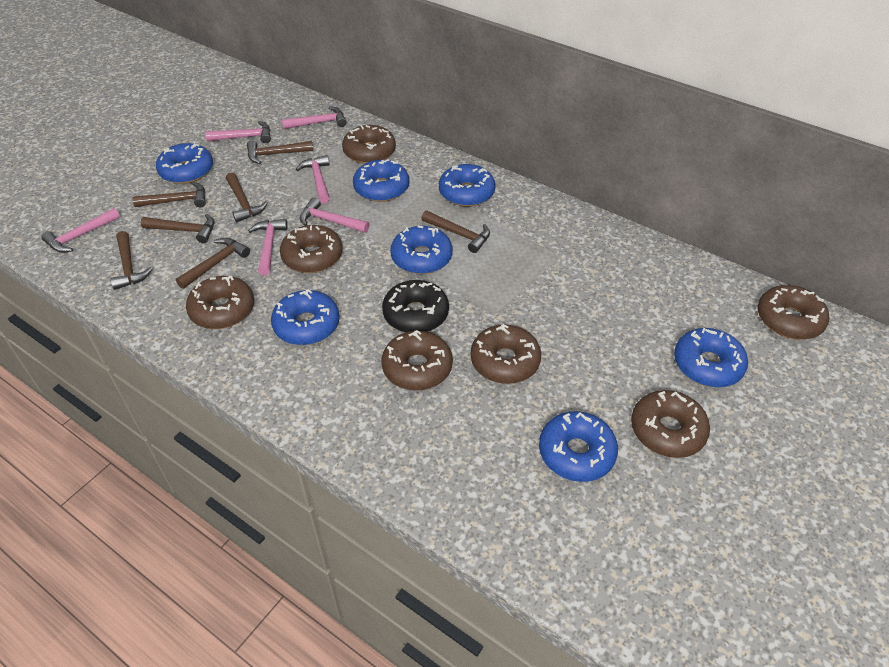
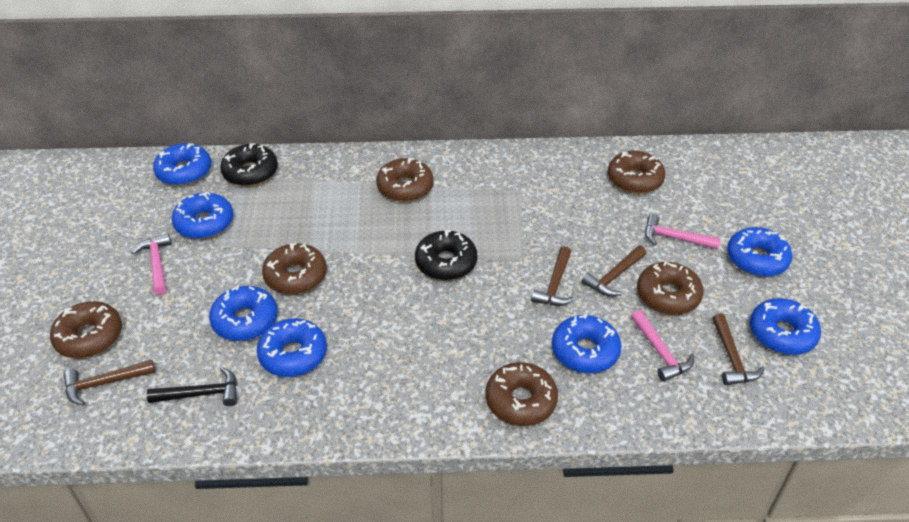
black donut: [382,280,449,332] = 1 -> [220,143,278,186] [415,230,477,280] = 2
black hammer: none = 0 -> [147,367,237,406] = 1
brown donut: [186,276,254,329] [280,225,343,273] [342,125,396,164] [382,330,453,391] [471,324,541,384] [631,390,710,458] [757,285,829,340] = 7 -> [50,301,122,358] [262,243,327,295] [376,158,434,202] [486,362,558,426] [608,151,665,194] [637,261,703,315] = 6
brown hammer: [110,231,152,290] [132,182,206,207] [141,214,214,243] [176,238,250,289] [226,172,268,222] [247,140,313,164] [421,211,490,253] = 7 -> [64,360,156,405] [531,246,574,306] [582,246,647,297] [712,313,765,385] = 4
pink hammer: [41,208,120,253] [205,121,271,143] [248,219,288,275] [282,106,347,129] [296,155,330,204] [300,197,369,233] = 6 -> [131,234,171,295] [631,310,694,381] [645,214,721,249] = 3

